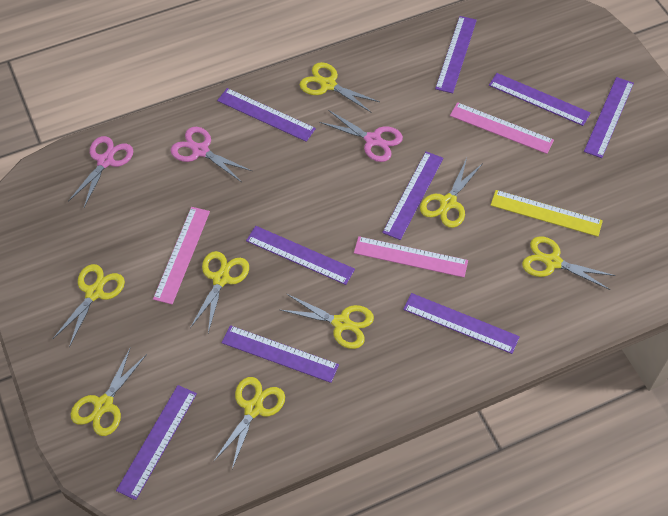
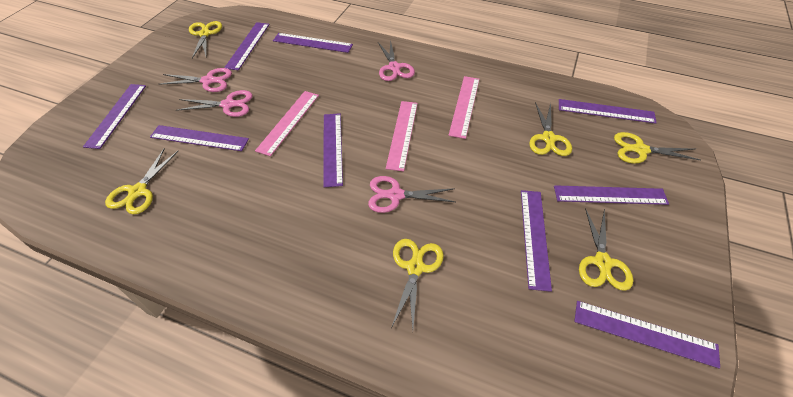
pink scissors: [68,136,133,207] [170,127,252,182] [319,110,403,162] = 3 -> [159,68,232,92] [176,90,253,117] [368,176,455,213] [378,39,415,81] = 4
yellow ruler: [491,190,603,237] = 1 -> none = 0
yellow scissors: [53,264,125,347] [71,347,147,436] [190,251,249,333] [214,377,285,469] [281,294,374,349] [300,62,380,113] [420,158,483,228] [522,236,616,290] = 8 -> [105,148,178,215] [189,21,222,58] [391,239,444,329] [529,102,572,156] [579,208,633,291] [614,132,700,164] = 6

